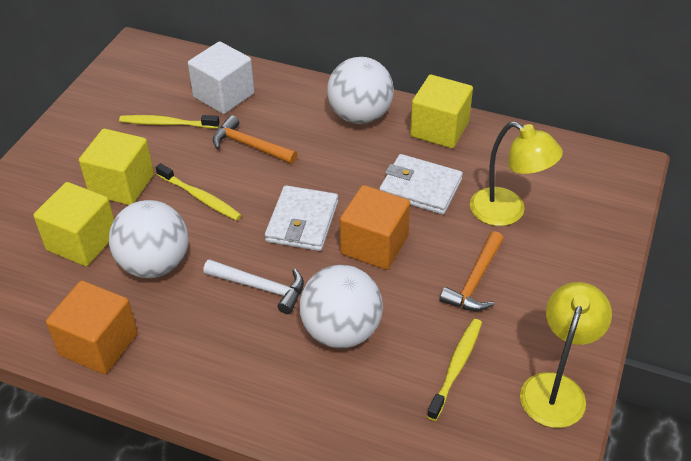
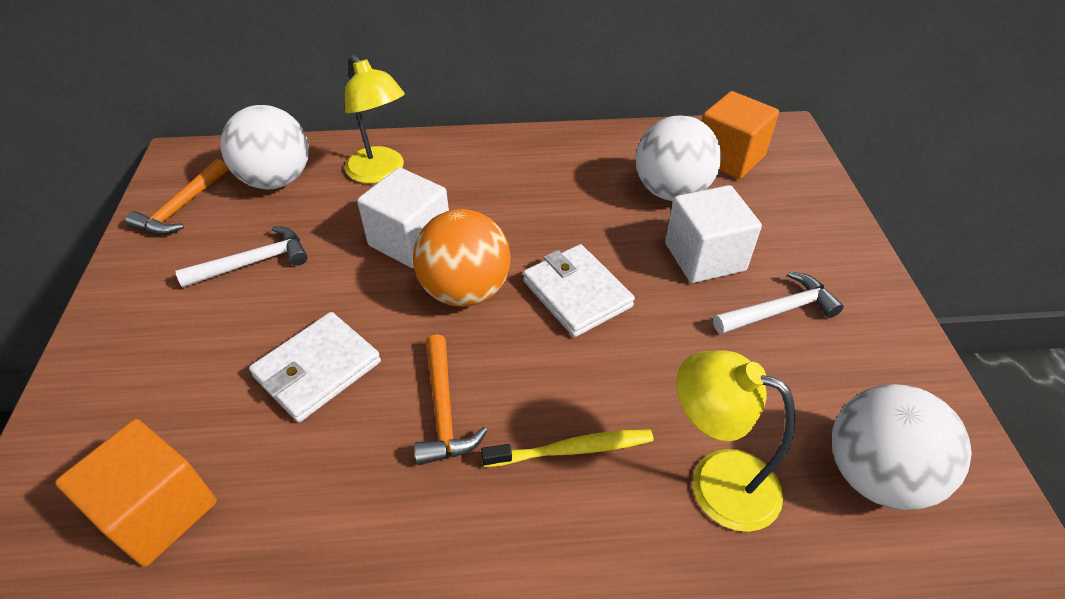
orange ball: none = 0 -> [413,209,511,307] = 1
white cube: [188,41,254,114] = 1 -> [357,167,449,268] [665,185,762,283] = 2
white hammer: [203,259,304,314] = 1 -> [175,226,308,288] [713,272,844,334] = 2
yellow cube: [33,182,114,266] [79,129,154,205] [410,75,473,148] = 3 -> none = 0
yellow toothbrush: [119,115,219,128] [156,163,242,221] [427,319,482,421] = 3 -> [481,429,654,467] = 1

